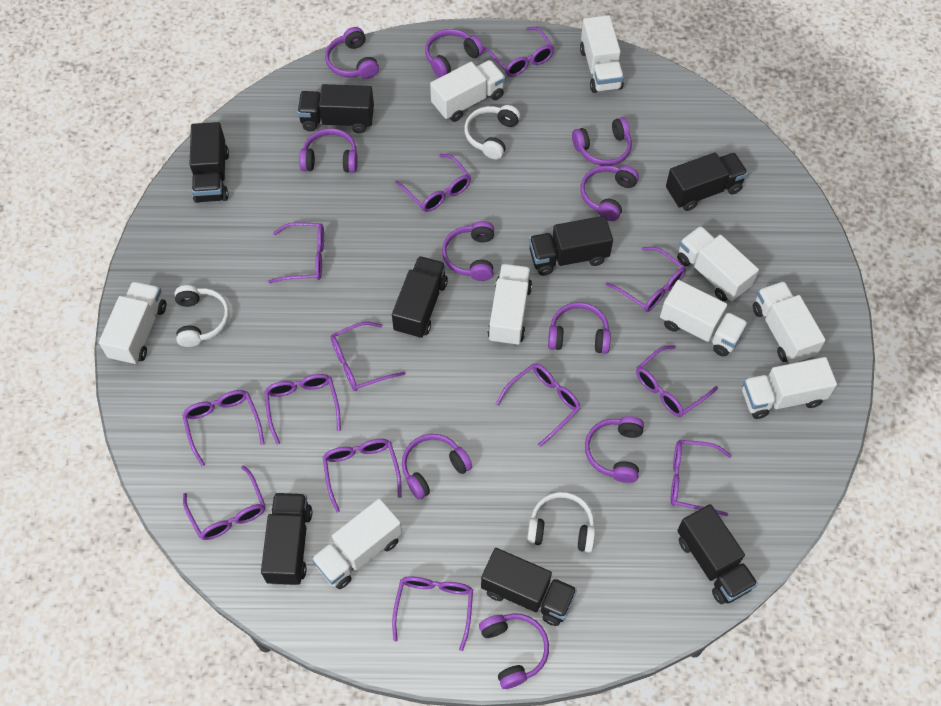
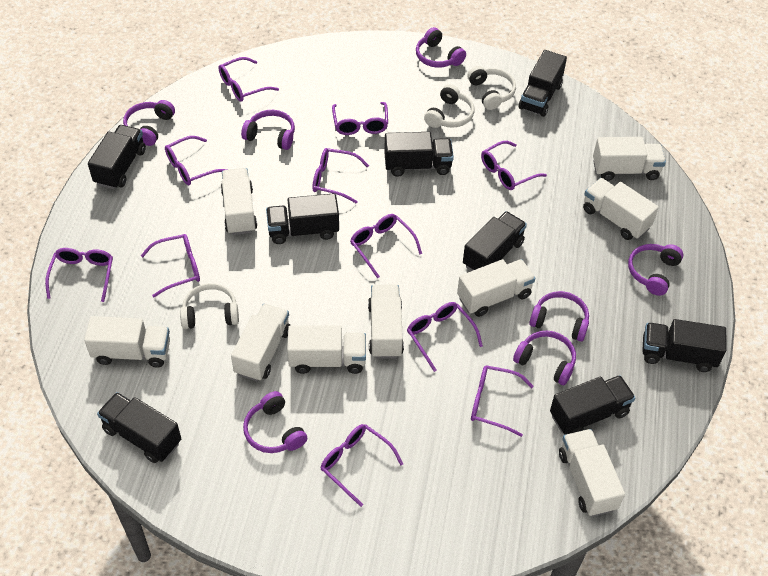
purple glasses: [182,390,264,466] [183,465,265,540] [264,374,341,445] [268,222,324,283] [323,439,402,512] [331,322,405,391] [392,576,473,651] [395,154,471,212] [483,27,554,77] [496,363,581,447] [605,247,686,312] [636,345,718,417] [671,440,732,516] = 13 -> [45,248,113,302] [141,234,200,298] [165,136,229,185] [219,57,279,102] [312,148,369,204] [320,424,403,507] [332,102,388,135] [350,214,422,278] [407,302,483,372] [471,365,534,437] [481,141,547,190] = 11
purple headphones: [299,128,358,173] [325,27,379,79] [402,434,472,500] [425,29,484,78] [442,221,494,281] [479,613,549,689] [548,302,611,354] [572,117,632,166] [580,165,639,221] [585,416,644,483] = 10 -> [123,100,175,146] [241,110,295,150] [243,391,307,453] [416,27,466,68] [513,331,576,385] [529,291,589,342] [628,244,683,296] = 7

